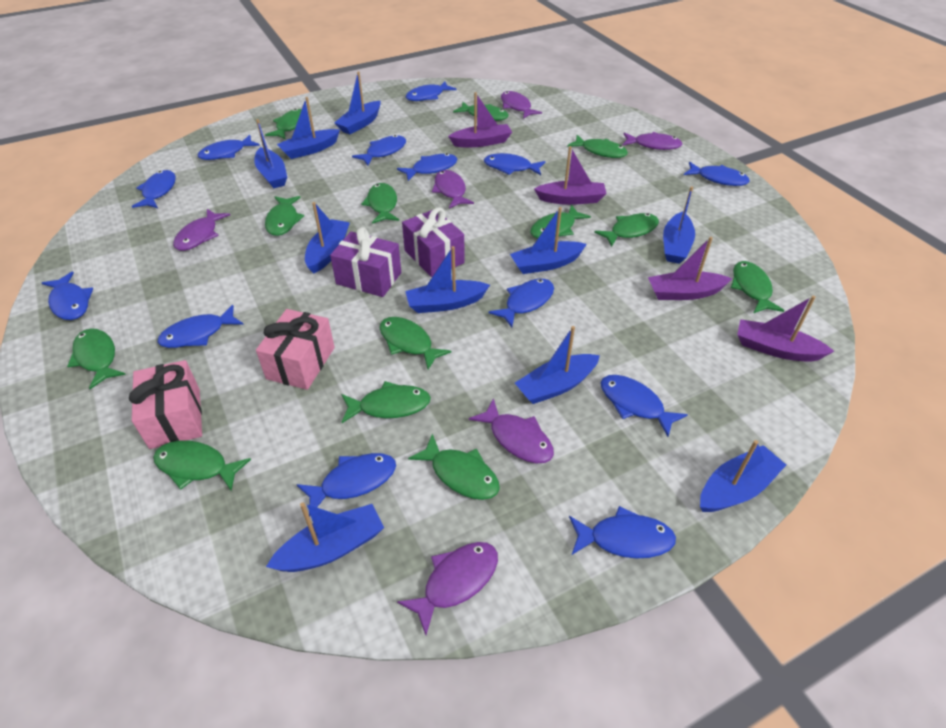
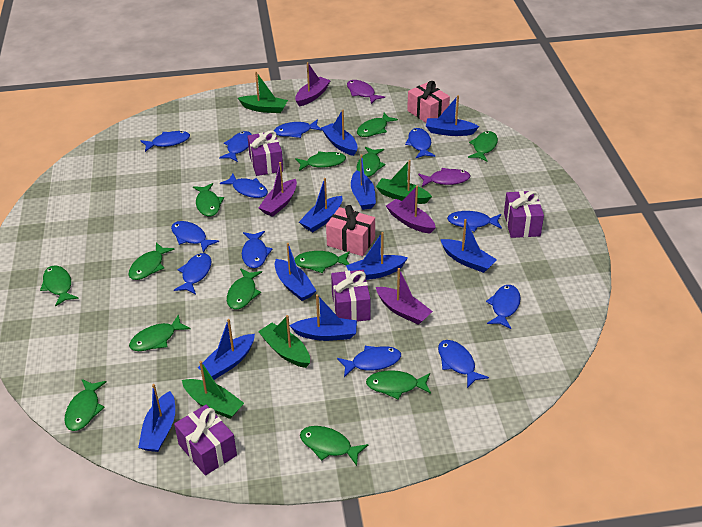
blue fish: [42,272,93,320] [132,170,176,208] [158,305,244,348] [198,135,260,160] [296,453,396,517] [352,135,406,166] [397,153,458,181] [405,81,457,101] [484,153,546,175] [488,279,554,327] [569,506,676,559] [601,375,688,437] [684,162,750,186] = 13 -> [140,131,190,152] [171,221,219,253] [174,253,212,294] [219,131,252,162] [220,173,268,198] [242,231,273,268] [274,119,322,138] [337,346,401,377] [405,128,435,158] [438,340,489,388] [447,211,502,232] [486,285,521,329] = 12
green boat: none = 0 -> [182,361,244,419] [238,72,288,113] [258,315,310,368] [376,160,432,204] = 4
purple fish: [173,209,230,251] [397,542,498,635] [432,170,474,208] [469,398,554,463] [501,91,542,119] [622,132,682,150] = 6 -> [347,80,385,104] [418,168,470,187] = 2
purple gift: [330,227,401,297] [402,207,465,277] = 2 -> [174,405,237,476] [247,130,283,176] [331,270,371,322] [504,191,544,238] = 4

